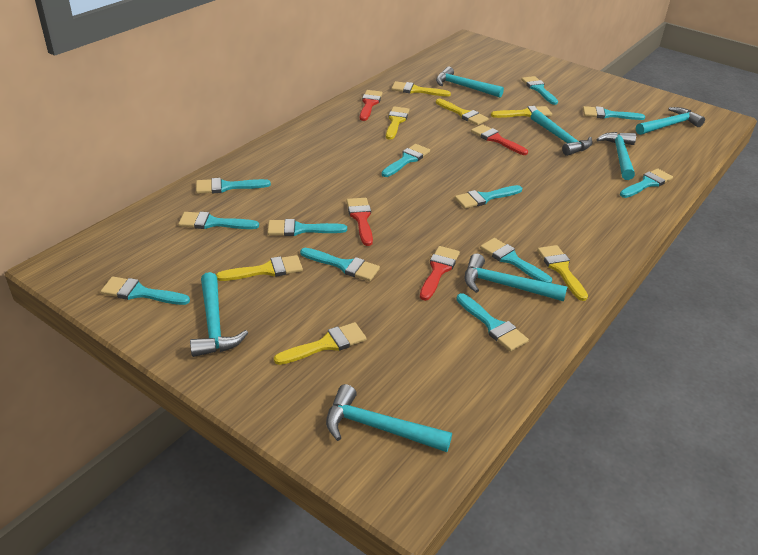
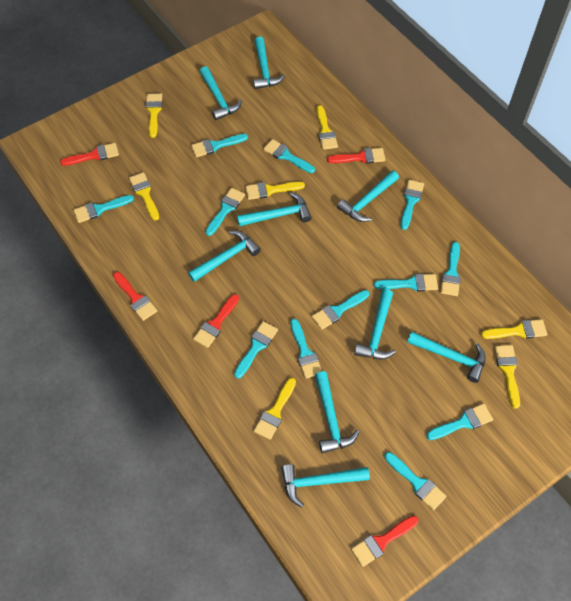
red brush: [346,198,373,246] [360,90,382,121] [420,246,460,301] [471,124,528,155] = 4 -> [60,143,119,166] [113,272,157,321] [193,294,239,348] [327,148,385,164] [351,516,418,567] = 5
turquoise hammer: [190,272,248,357] [326,384,452,452] [436,66,504,97] [464,254,567,301] [531,110,593,156] [596,132,636,180] [636,107,705,135] = 7 -> [188,231,261,282] [200,66,242,120] [237,192,312,227] [253,37,285,89] [281,464,370,507] [315,371,360,453] [337,171,399,222] [354,289,396,360] [407,332,486,383] = 9

